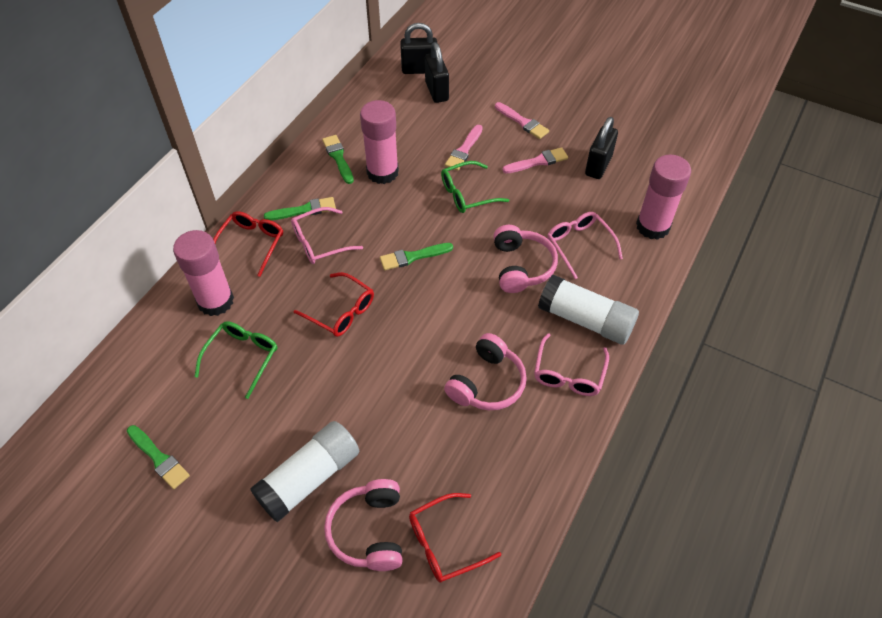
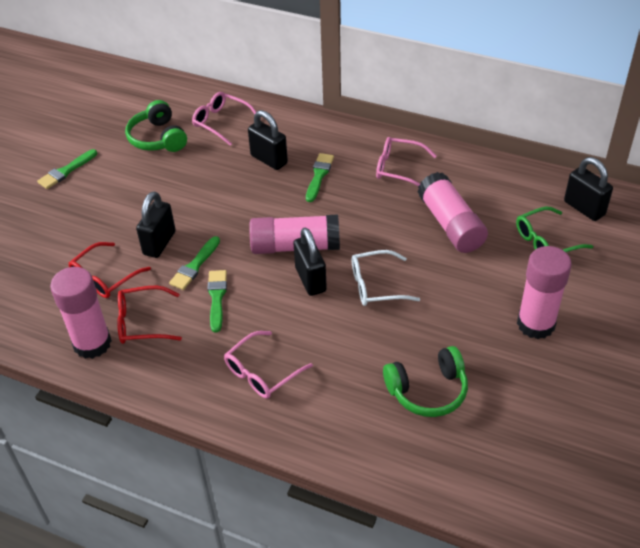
black padlock: [400,23,437,74] [425,42,449,103] [585,117,618,179] = 3 -> [136,191,176,258] [248,110,288,170] [293,227,327,296] [564,157,613,221] = 4
green glasses: [195,321,277,399] [441,161,509,213] = 2 -> [516,207,593,252] = 1
green headphones: none = 0 -> [125,100,187,152] [383,346,468,417] = 2
pink brush: [445,125,483,171] [495,102,549,139] [502,147,568,173] = 3 -> none = 0
pink glue stick: [173,230,234,316] [360,100,399,184] [636,155,691,240] = 3 -> [50,267,112,359] [249,214,340,254] [417,172,488,253] [517,246,572,339] = 4
pink headphones: [324,479,403,571] [444,333,527,410] [494,225,558,293] = 3 -> none = 0
red glasses: [213,211,283,277] [294,272,374,337] [409,493,501,583] = 3 -> [69,242,151,298] [117,286,182,344] = 2
white glasses: none = 0 -> [352,250,420,306] = 1
white glue stick: [250,421,359,522] [538,275,639,345] = 2 -> none = 0

